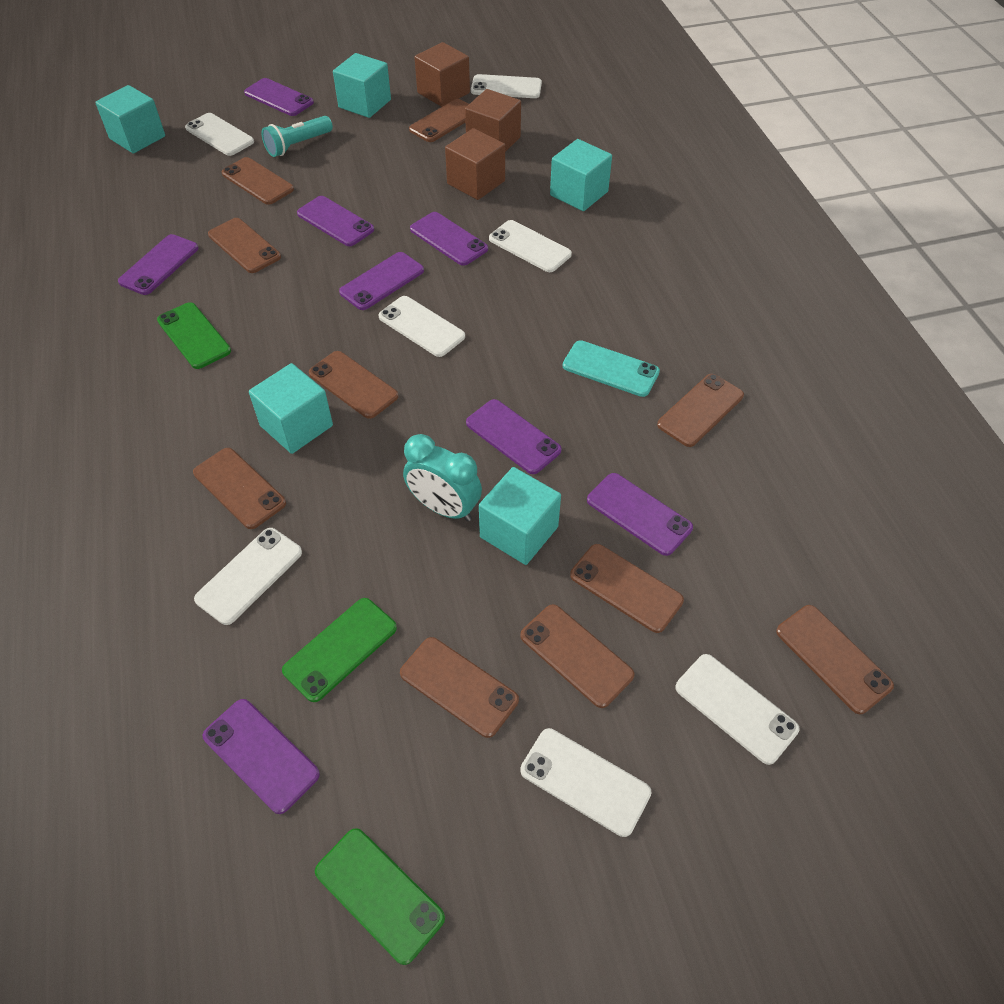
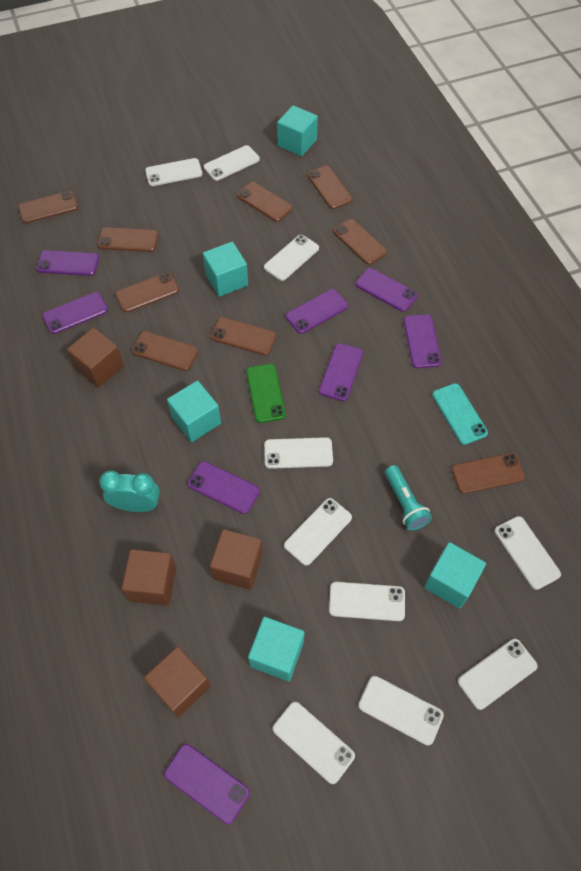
brown cube: [415,42,470,107] [445,128,505,200] [465,89,521,152] = 3 -> [67,328,124,388] [121,549,176,606] [144,646,211,718] [210,529,263,590] = 4
brown phone: [193,448,286,529] [208,218,281,273] [222,157,294,205] [309,351,399,419] [400,637,519,738] [409,99,469,142] [520,604,635,708] [570,544,684,633] [657,374,744,447] [776,605,894,714] = 10 -> [18,191,78,223] [98,227,158,252] [115,272,179,312] [132,331,198,371] [211,317,276,355] [237,182,293,222] [307,166,353,209] [333,219,387,265] [451,453,525,494] = 9
green phone: [157,302,231,369] [282,598,397,702] [315,828,445,965] = 3 -> [246,364,286,423] = 1
white phone: [185,113,254,156] [194,528,302,625] [379,296,465,357] [471,74,542,98] [489,220,572,272] [520,728,652,837] [675,654,799,765] = 7 -> [145,158,202,186] [204,145,260,181] [264,235,319,281] [264,437,333,469] [273,702,355,784] [284,498,352,566] [329,582,405,621] [358,676,444,746] [458,639,538,710] [495,516,561,590] = 10

